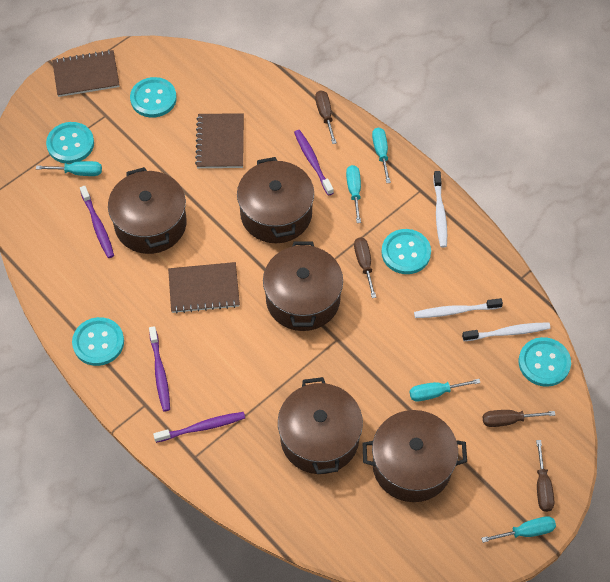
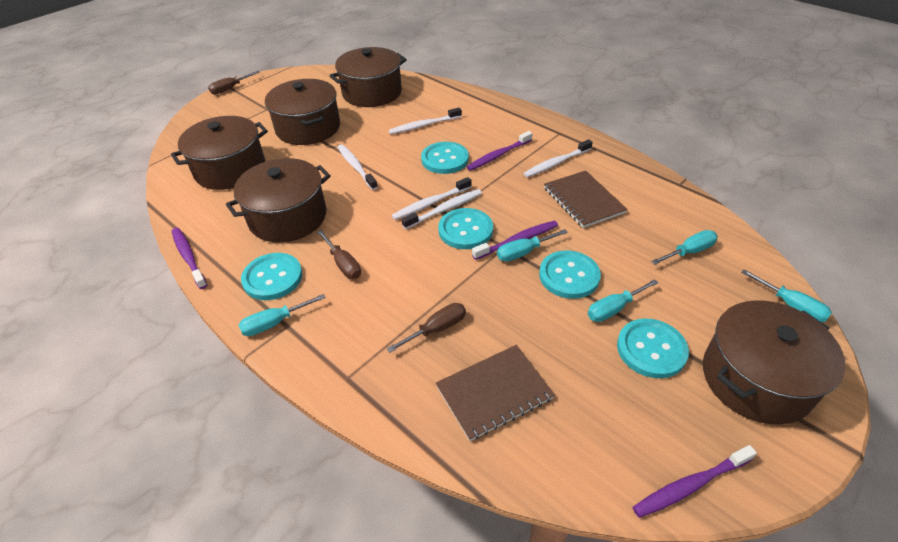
brown notebook: [52,50,120,97] [168,262,240,313] [195,113,244,168] = 3 -> [436,345,555,441] [544,170,628,228] = 2
brown screwdriver: [315,90,337,144] [354,237,376,298] [483,410,555,427] [536,440,554,512] = 4 -> [208,71,259,94] [317,230,361,279] [387,303,466,353] = 3
white toothbrush: [414,298,503,318] [433,171,447,248] [462,322,551,341] = 3 -> [338,144,378,190] [389,107,462,134] [392,177,472,220] [402,189,482,229] [523,139,593,177] = 5

